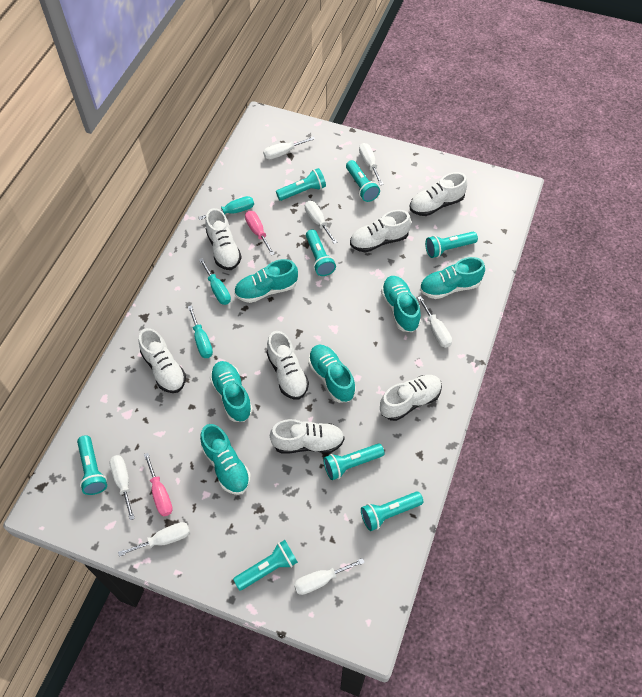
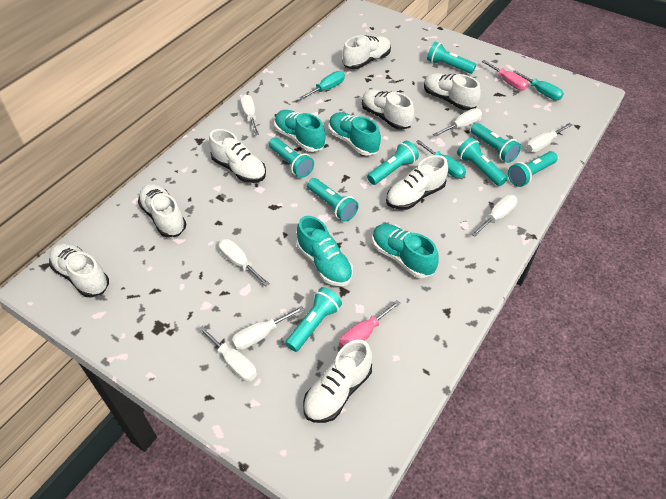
turquoise shoe: [200,424,251,495] [209,361,253,422] [234,259,298,303] [308,345,356,403] [381,276,421,332] [420,257,485,299] = 6 -> [274,110,326,152] [297,216,353,286] [329,112,381,156] [372,224,439,278] = 4
white shoe: [138,328,186,393] [205,208,242,270] [267,331,309,400] [270,419,345,454] [350,210,411,253] [380,375,442,421] [410,172,467,216] = 7 -> [49,243,109,297] [138,184,186,237] [209,129,266,183] [303,340,372,423] [342,35,391,69] [362,89,414,130] [386,155,448,210] [424,73,481,110] = 8

